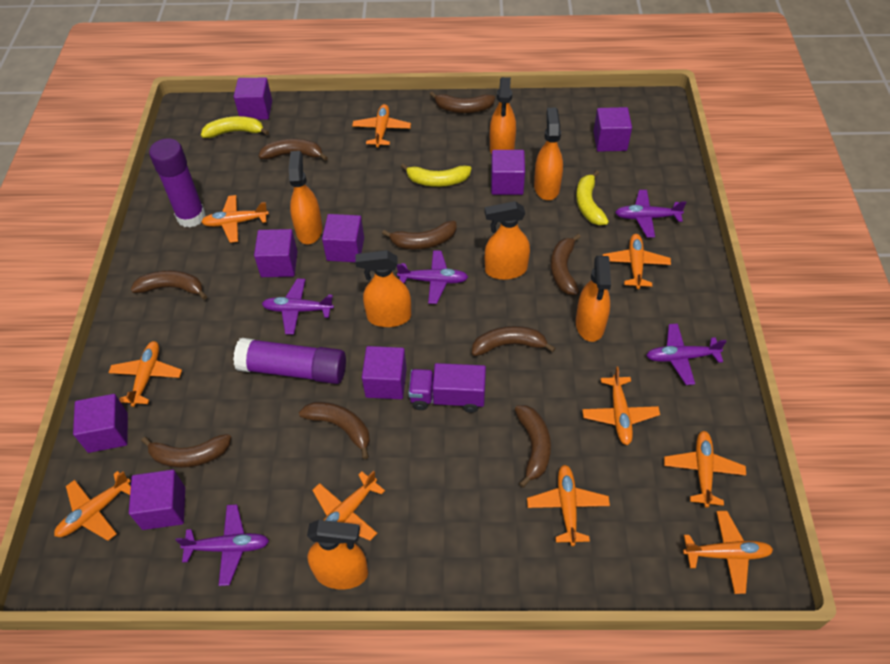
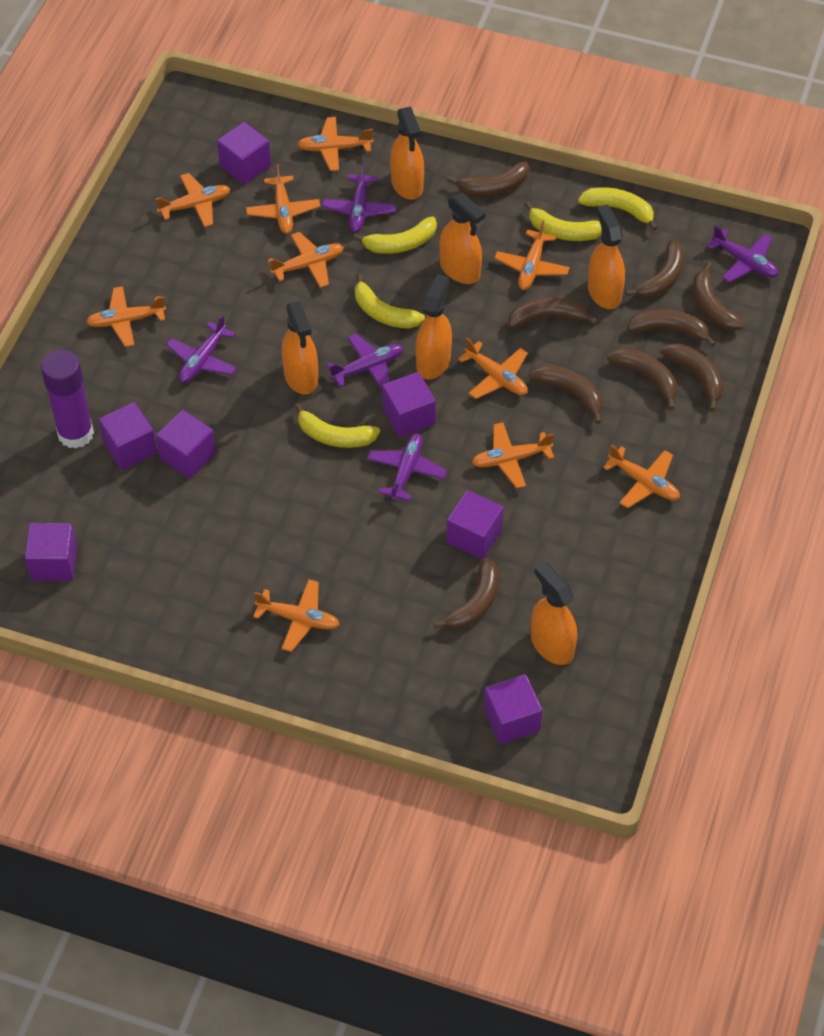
orange spray bottle: [289,151,323,244] [307,520,368,589] [355,250,411,327] [485,201,530,280] [490,77,516,154] [534,108,563,200] [576,256,611,342] = 7 -> [281,301,318,395] [390,107,424,200] [415,274,452,379] [439,193,485,284] [531,562,577,665] [588,205,625,309] = 6
purple cube: [73,394,128,453] [129,470,185,530] [234,78,272,120] [254,229,298,277] [322,214,364,262] [362,346,407,399] [491,150,525,195] [594,107,632,152] = 8 -> [25,523,77,581] [99,402,157,470] [156,410,216,479] [217,122,271,185] [382,372,436,437] [446,490,504,559] [484,674,543,744] = 7
purple glue stick: [149,138,206,228] [233,338,346,384] = 2 -> [41,350,94,449] = 1
purple truck: [408,363,486,413] = 1 -> none = 0
yellow banana: [201,116,269,138] [401,163,471,187] [576,170,609,225] = 3 -> [294,403,380,448] [353,217,437,254] [355,274,425,329] [524,201,602,241] [578,187,657,231] = 5

